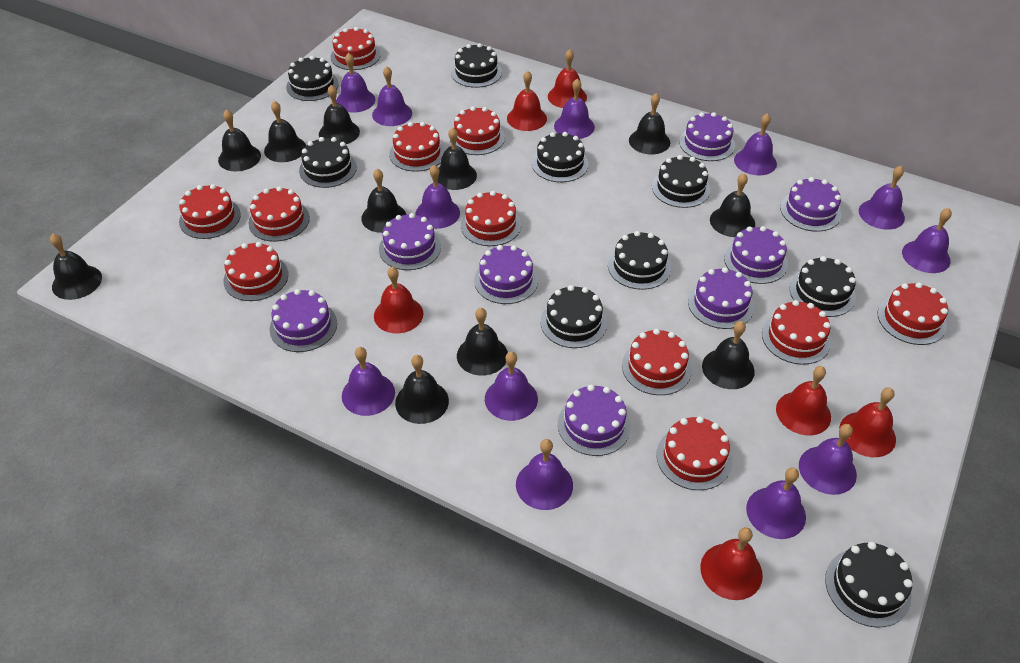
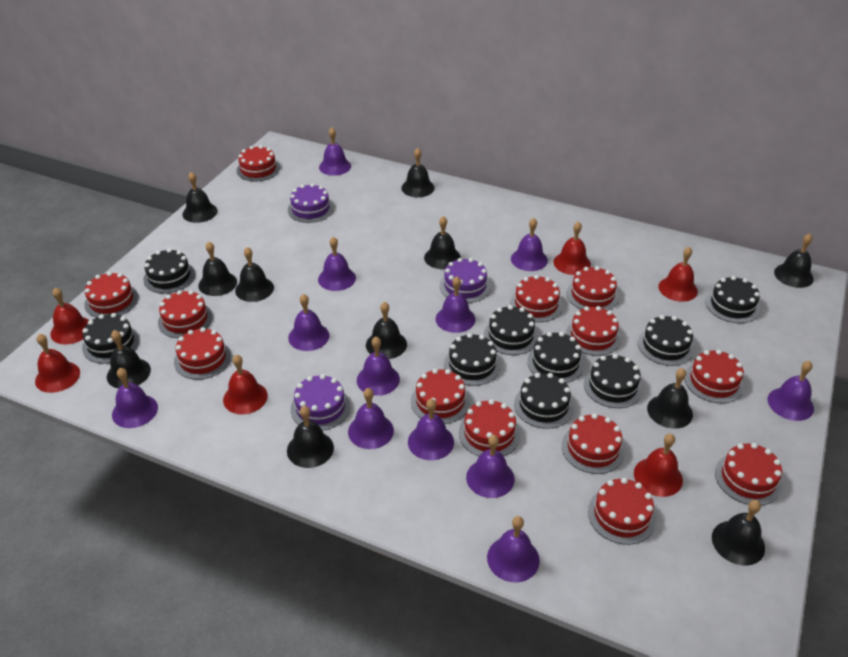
purple cake: [270,289,337,352] [379,213,441,270] [474,245,538,304] [558,385,631,456] [679,112,735,161] [688,267,754,329] [724,226,788,284] [780,177,841,232] = 8 -> [288,183,334,223] [291,374,351,430] [440,258,491,303] = 3
red cake: [179,184,241,239] [223,242,288,301] [249,186,310,242] [330,27,381,70] [389,122,445,172] [450,106,505,155] [461,191,521,246] [622,329,692,395] [656,416,732,490] [762,300,831,365] [878,282,948,345] = 11 -> [84,272,139,318] [158,290,213,338] [174,327,231,379] [237,145,280,181] [411,369,470,424] [459,399,520,456] [510,275,563,322] [562,413,625,474] [566,306,621,356] [567,266,619,310] [588,478,656,545] [685,350,744,403] [715,443,782,505] = 13

